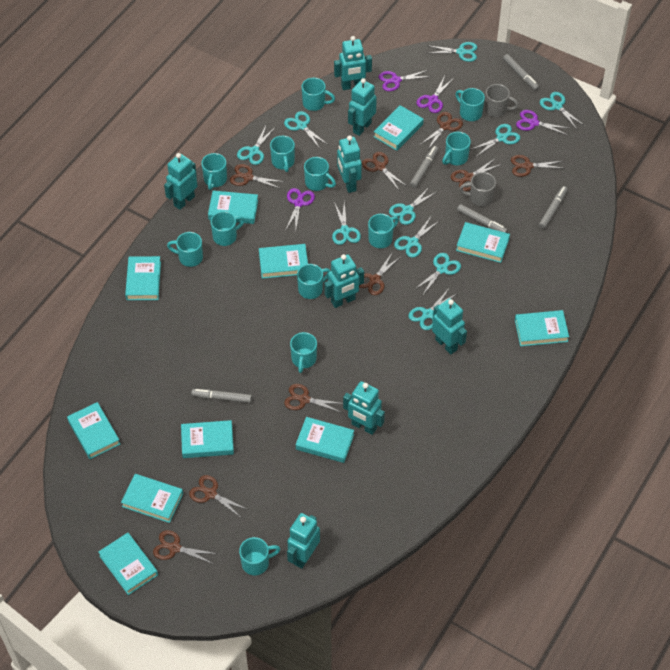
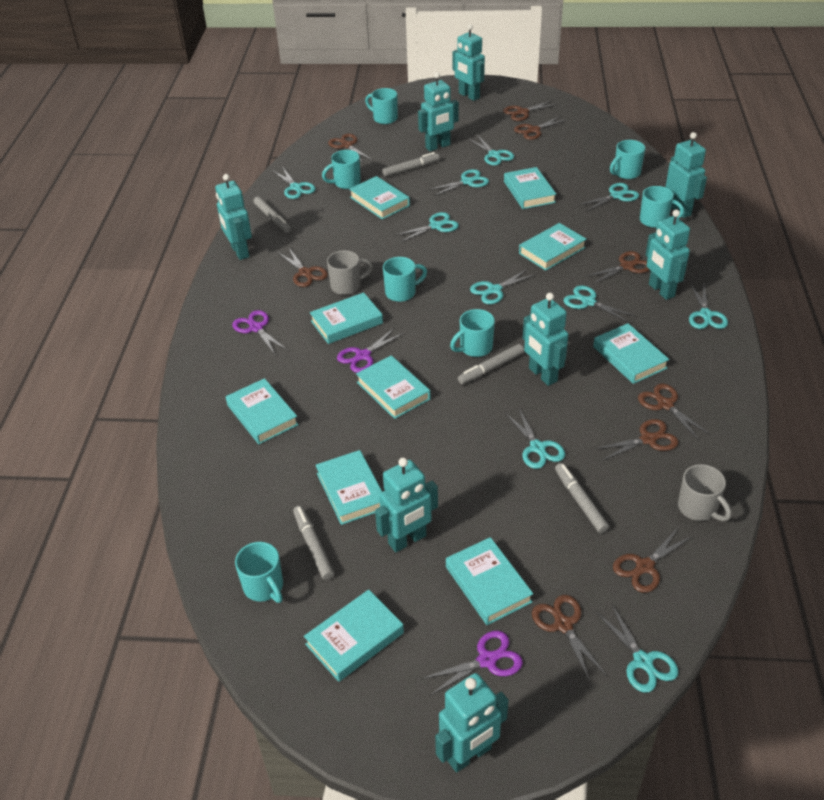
purple scissors: [285,188,315,231] [379,70,431,91] [417,76,454,113] [516,110,568,135] = 4 -> [232,310,288,356] [337,327,404,373] [421,631,523,695] = 3
turquoise book: [67,402,120,459] [98,533,158,595] [121,474,183,523] [125,256,161,300] [181,420,234,458] [208,191,258,224] [259,244,308,279] [296,417,354,463] [373,105,424,151] [456,222,510,263] [515,310,569,346] = 11 -> [226,378,299,444] [304,589,404,682] [310,292,383,344] [315,450,382,525] [349,176,410,219] [356,355,430,419] [446,537,533,625] [504,167,556,209] [519,223,587,271] [593,323,669,384] = 10
turquoise mug: [167,232,203,267] [201,153,227,190] [210,211,245,246] [239,537,280,575] [270,136,295,172] [290,332,317,373] [297,264,331,299] [302,78,335,111] [304,157,336,191] [368,214,399,248] [442,132,471,165] [455,88,485,121] = 12 -> [235,542,283,603] [322,150,361,189] [365,88,398,124] [383,257,427,302] [450,309,495,357] [610,140,645,179] [640,186,684,228] = 7

